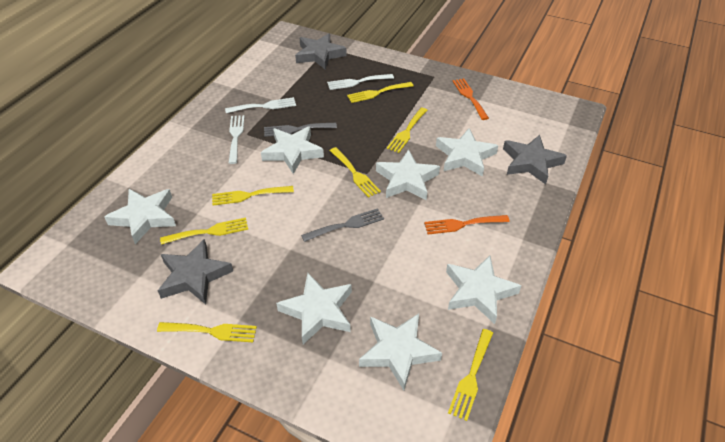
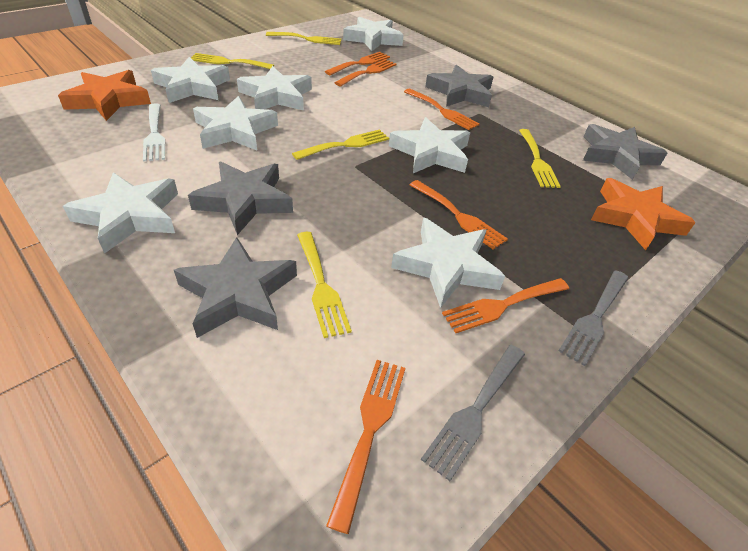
grey star: [158,239,233,304] [295,33,347,70] [503,135,567,185] = 3 -> [174,237,297,338] [188,161,293,235] [425,65,493,107] [583,124,667,180] = 4
orange fork: [424,215,510,234] [453,78,489,120] = 2 -> [325,52,390,75] [326,360,405,534] [334,59,397,86] [404,89,480,130] [410,180,508,249] [442,278,569,333] = 6
orange star: none = 0 -> [58,70,151,121] [591,178,696,250] = 2
white fork: [225,97,296,113] [229,115,245,164] [327,74,394,90] = 3 -> [143,103,165,162] = 1
yellow fork: [157,322,257,342] [160,218,248,245] [212,186,294,206] [330,147,381,198] [347,82,414,103] [387,108,427,153] [448,329,493,421] = 7 -> [191,53,274,69] [266,32,341,45] [292,129,389,160] [297,232,352,338] [519,129,561,188] = 5

